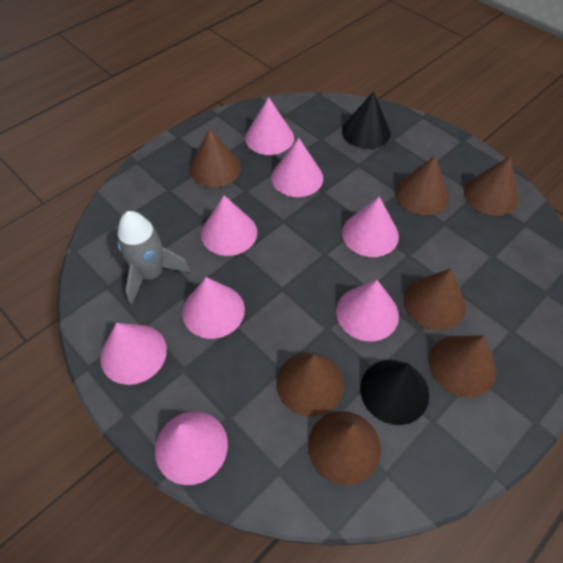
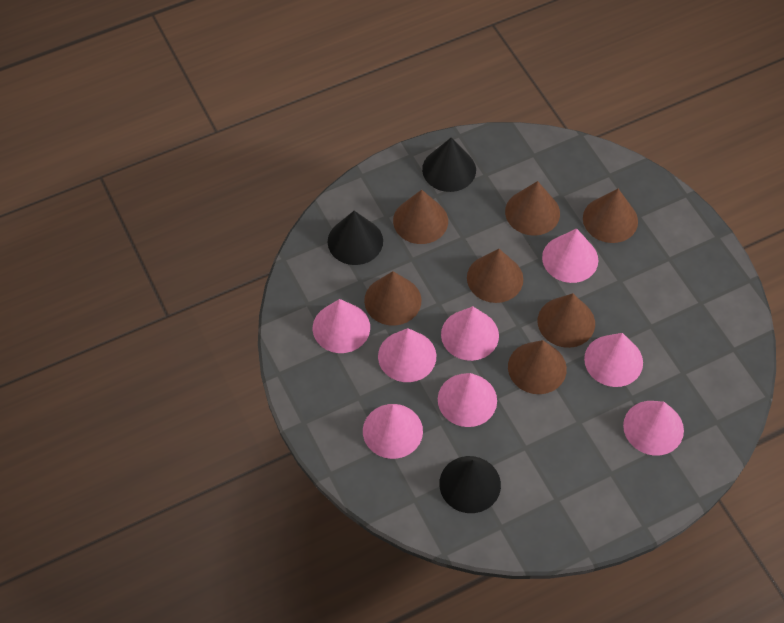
black cone: [342,91,391,149] [360,360,429,425] = 2 -> [327,211,383,265] [422,137,476,192] [439,456,501,513] = 3
grey rocket: [118,211,190,305] = 1 -> none = 0

